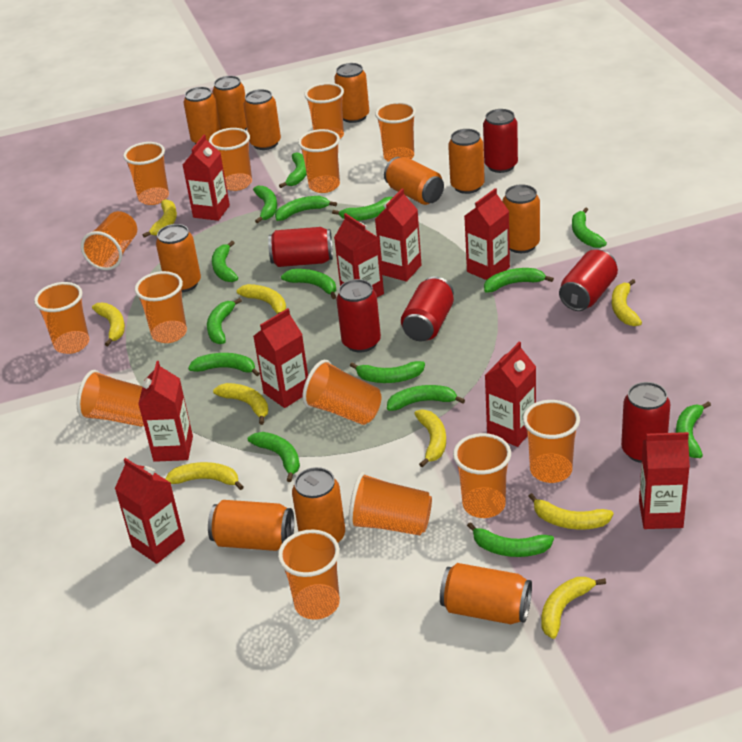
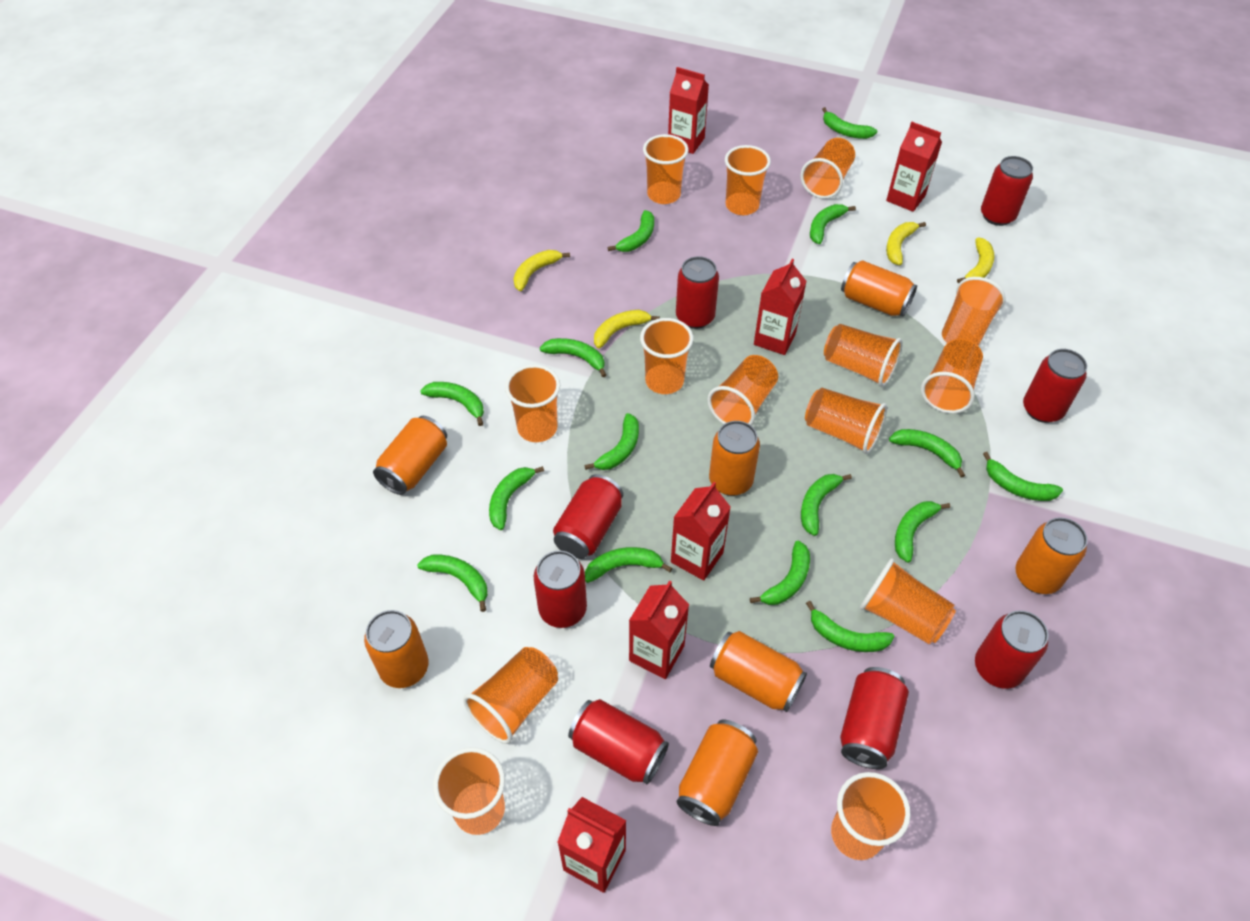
orange can: [156,224,201,292] [184,87,221,144] [208,500,294,551] [213,76,247,130] [243,89,281,150] [292,467,345,543] [334,63,369,123] [384,157,444,205] [440,563,532,624] [448,129,485,194] [502,184,540,253] = 11 -> [364,610,429,688] [373,416,447,495] [677,720,758,826] [709,421,760,496] [710,631,807,712] [841,260,917,317] [1015,517,1088,594] = 7
red can: [268,227,333,267] [336,279,381,352] [401,276,454,341] [483,109,518,173] [559,250,618,311] [621,382,671,463] = 6 -> [534,551,587,628] [553,474,623,559] [568,699,669,784] [676,256,719,329] [840,667,909,769] [975,610,1048,689] [981,156,1033,226] [1023,349,1087,423] = 8
red carton: [115,458,185,564] [138,361,193,462] [183,135,230,221] [253,308,308,408] [334,213,384,297] [375,189,422,282] [464,188,510,280] [485,342,536,447] [639,432,690,529] = 9 -> [557,797,626,893] [629,580,689,679] [668,67,709,154] [671,482,731,581] [754,259,807,355] [886,122,942,212] = 6
yellow banana: [92,303,125,346] [143,199,177,238] [165,462,244,490] [213,383,268,425] [237,284,286,314] [414,410,446,468] [528,493,613,529] [541,577,606,639] [612,279,642,326] = 9 -> [513,250,570,291] [594,310,660,349] [886,222,926,265] [957,238,994,283] = 4

